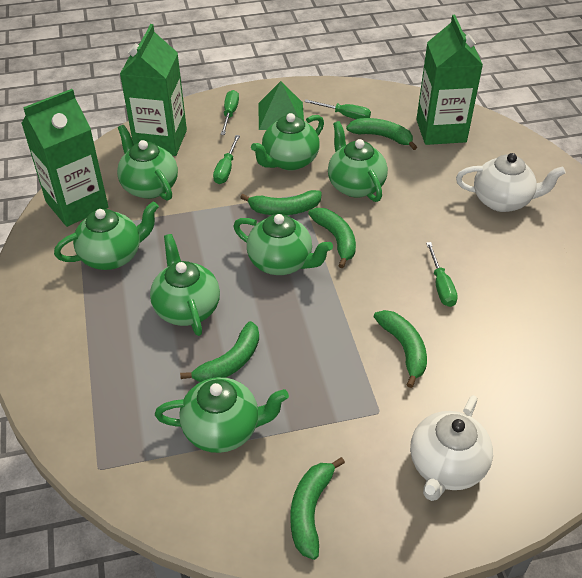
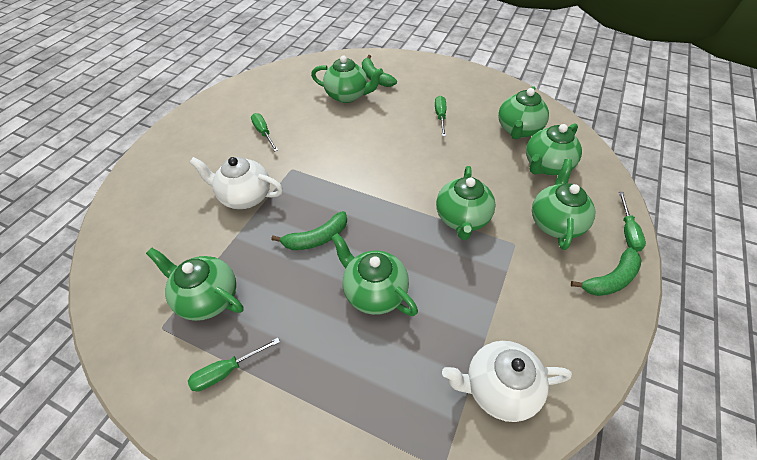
green banana: [180,321,259,382] [240,190,322,215] [291,457,345,560] [308,208,356,268] [346,118,417,150] [374,310,427,388] = 6 -> [272,211,347,250] [362,55,397,87] [571,247,642,296] = 3
green carton: [21,89,108,227] [120,24,187,156] [416,15,483,145] = 3 -> none = 0
green pyramid: [259,81,304,130] = 1 -> none = 0

